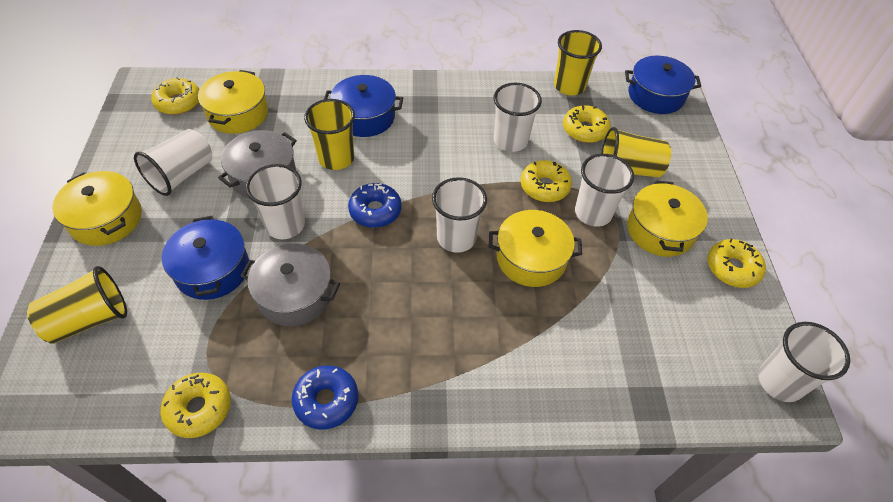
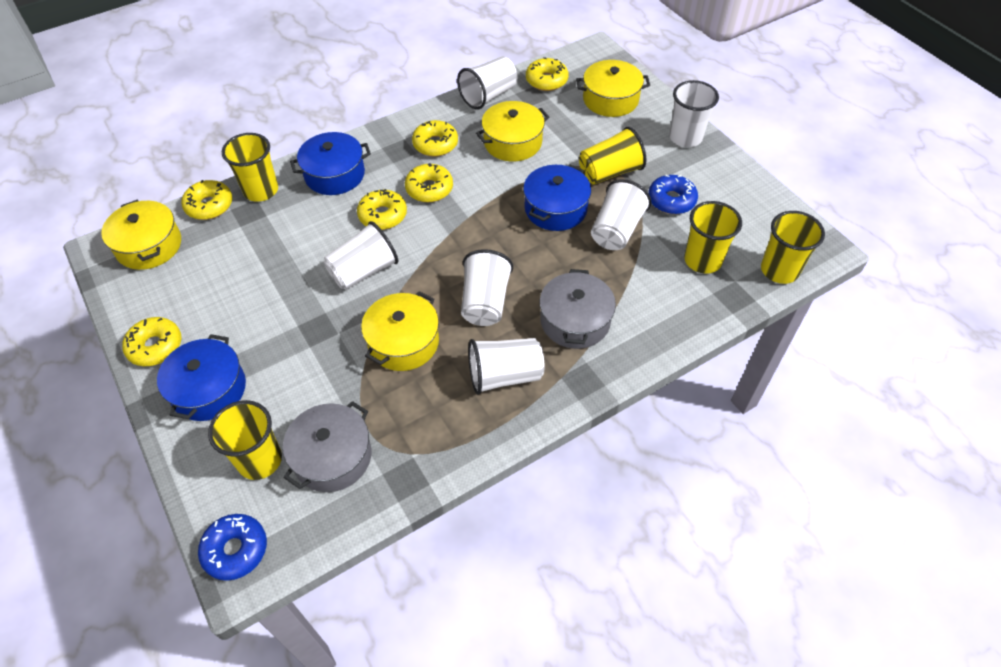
yellow cup: [27,266,127,344] [304,99,355,170] [554,30,602,95] [601,127,671,177] = 4 -> [208,400,282,480] [222,133,278,202] [579,127,646,185] [684,201,742,274] [761,211,825,284] = 5
yellow donut: [151,77,200,115] [161,373,231,438] [521,160,572,202] [563,105,611,143] [707,239,766,288] = 5 -> [122,317,181,366] [182,180,232,220] [357,189,407,230] [405,163,453,202] [412,120,458,157] [526,57,569,91] = 6

